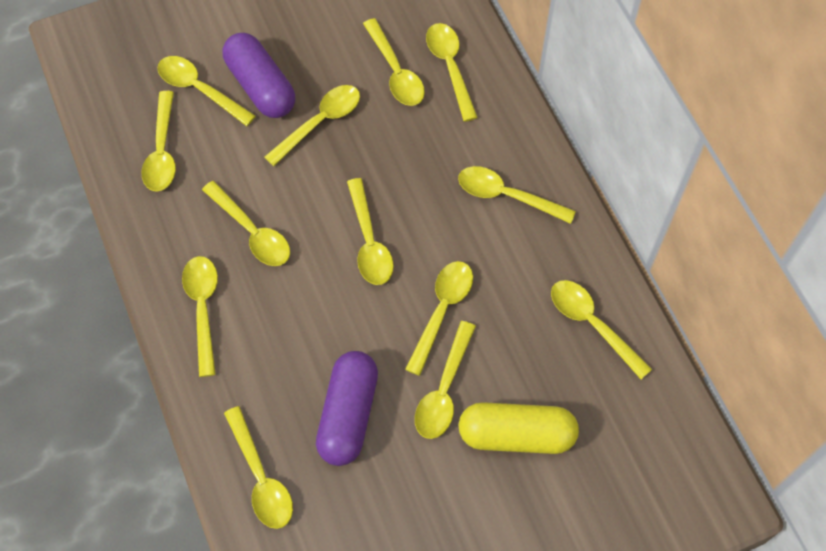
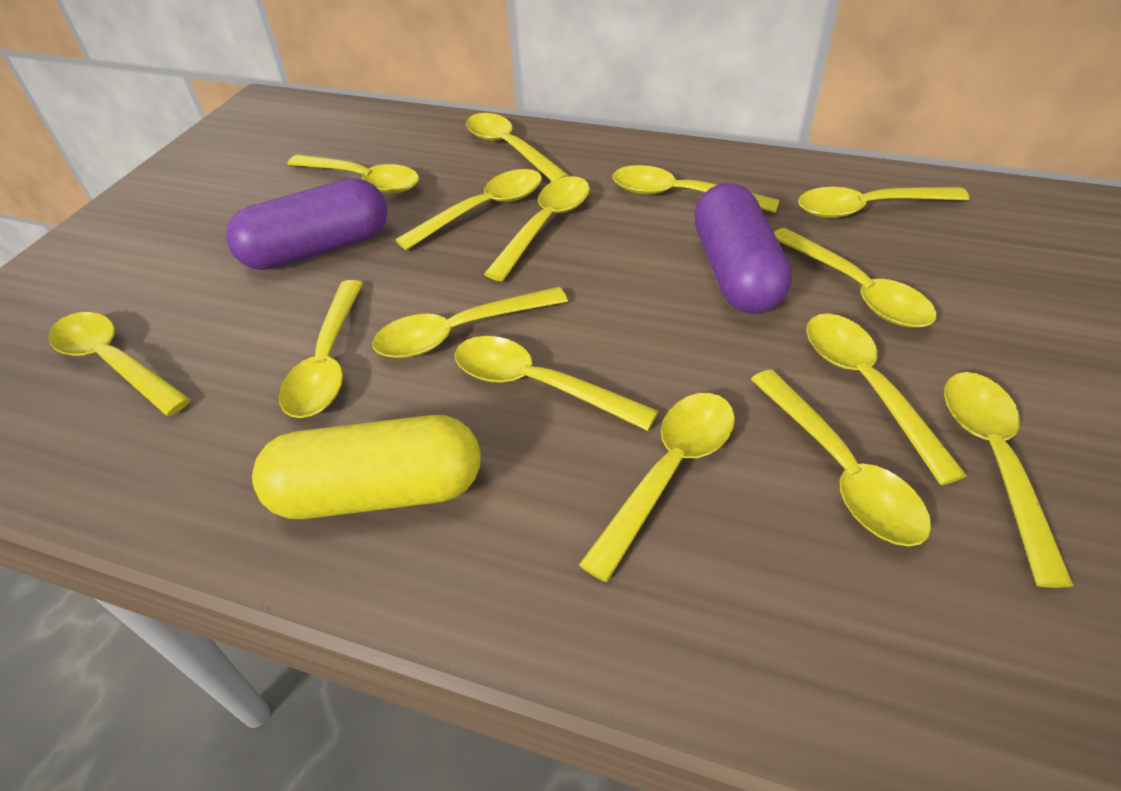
yellow spoon: [142,91,176,192] [158,56,256,126] [182,256,218,377] [202,181,290,266] [224,406,293,529] [264,85,360,166] [347,178,394,285] [363,18,425,106] [405,261,473,376] [415,321,476,439] [426,23,478,122] [458,166,576,224] [551,280,652,379] = 13 -> [48,312,191,416] [279,280,363,418] [288,154,419,193] [372,287,568,358] [395,169,542,250] [455,336,658,431] [466,113,569,181] [484,176,590,281] [579,393,735,582] [612,165,779,213] [751,370,931,546] [774,228,937,328] [798,187,970,218] [806,314,967,485] [944,372,1074,588] = 15

